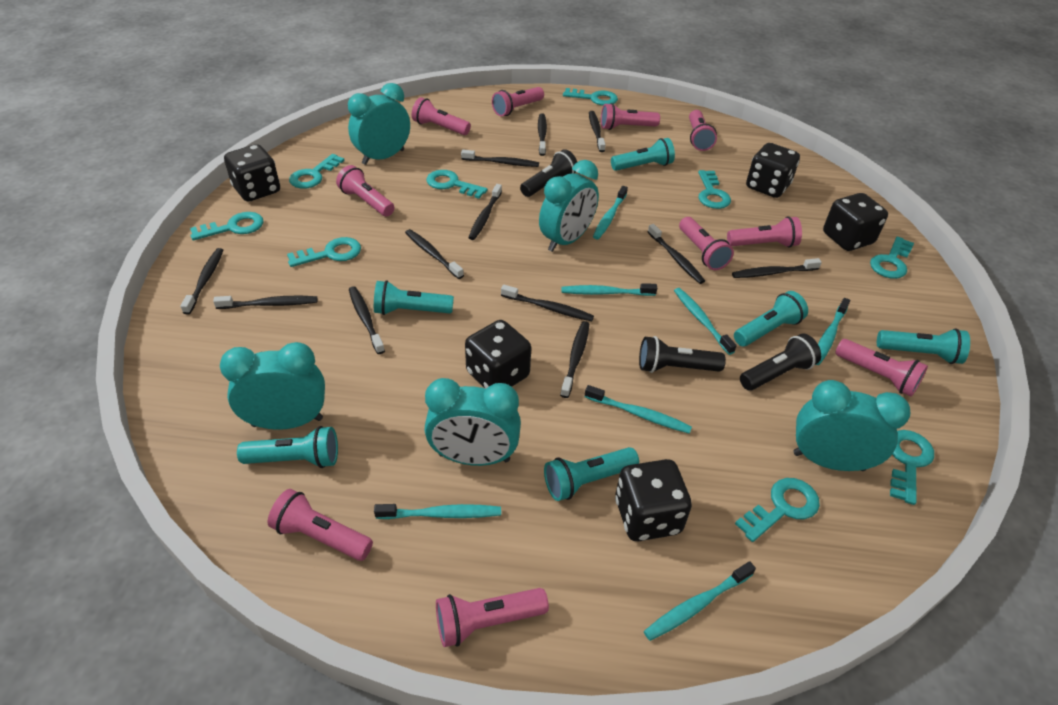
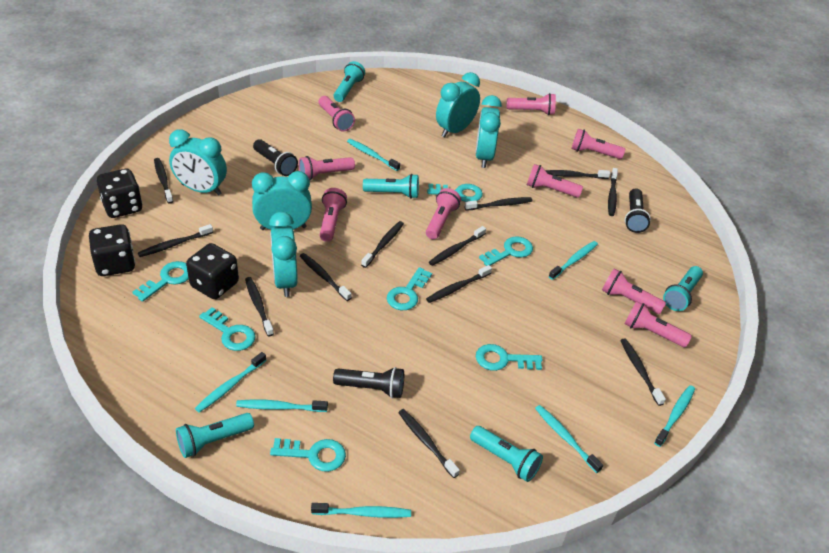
black dice: [224,144,280,202] [465,320,531,389] [615,459,692,541] [746,143,800,198] [823,193,888,251] = 5 -> [89,224,135,276] [97,169,143,218] [186,243,239,299] = 3
pink flashlight: [267,489,373,561] [336,165,395,216] [412,97,471,135] [436,588,549,647] [492,87,544,116] [601,103,660,130] [679,217,734,270] [689,110,717,151] [727,216,802,248] [835,339,928,396] = 10 -> [299,156,355,180] [319,96,355,132] [319,188,347,242] [426,188,461,239] [506,93,556,115] [527,164,583,198] [571,129,625,159] [602,269,666,314] [625,301,692,348] = 9
turquoise flashlight: [237,426,338,468] [374,280,454,315] [544,447,639,501] [611,138,675,171] [734,291,808,346] [877,328,970,364] = 6 -> [176,413,254,458] [334,61,365,102] [363,174,419,199] [470,426,543,482] [663,266,703,311] = 5
turquoise key: [190,212,264,240] [287,237,361,267] [289,154,345,189] [426,170,488,199] [563,88,618,105] [698,170,731,209] [735,478,820,542] [870,237,914,279] [890,430,934,505] = 9 -> [132,261,189,302] [199,307,256,351] [270,438,346,472] [387,267,432,310] [427,184,483,202] [476,344,542,371] [479,236,533,266] = 7

